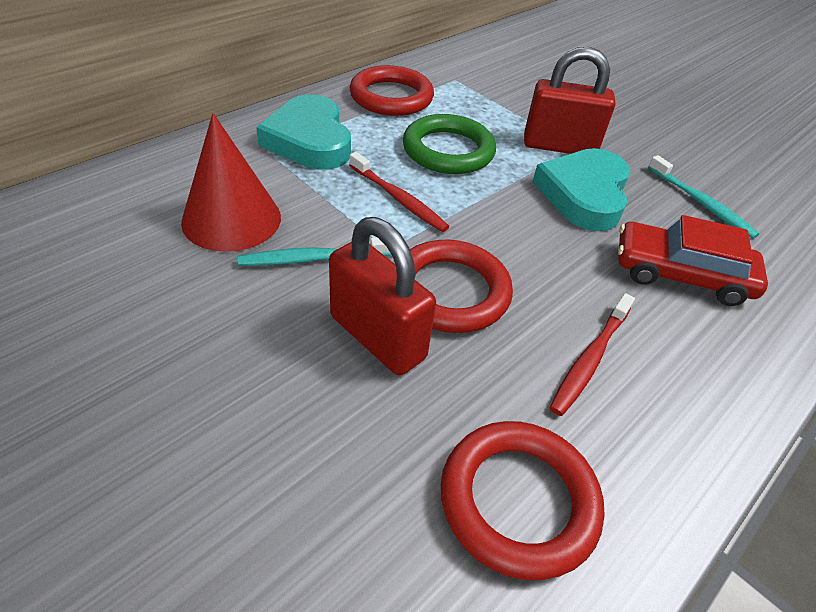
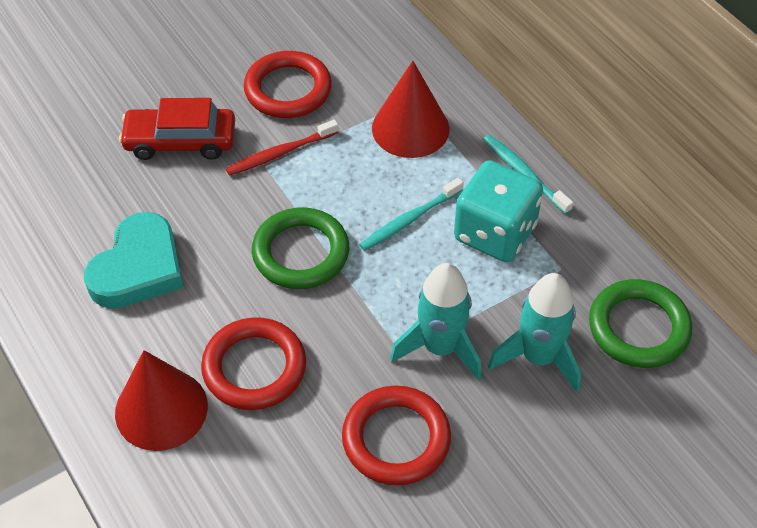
green ring: [403,114,496,174] = 1 -> [252,207,349,289] [589,279,692,368] = 2
red cone: [181,113,281,252] = 1 -> [115,350,208,451] [372,61,450,158] = 2
red padlock: [329,217,436,375] [524,47,616,154] = 2 -> none = 0
red toothbrush: [349,152,450,232] [550,293,635,416] = 2 -> [226,120,339,176] = 1
turquoise dice: none = 0 -> [454,160,543,262] = 1
turquoise heart: [256,94,351,170] [532,148,630,231] = 2 -> [84,212,183,309] = 1
turquoise rocket: none = 0 -> [390,263,482,381] [488,273,581,392] = 2

